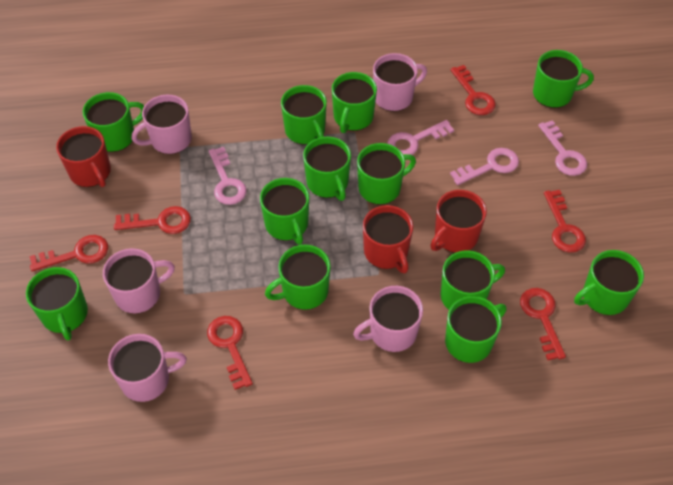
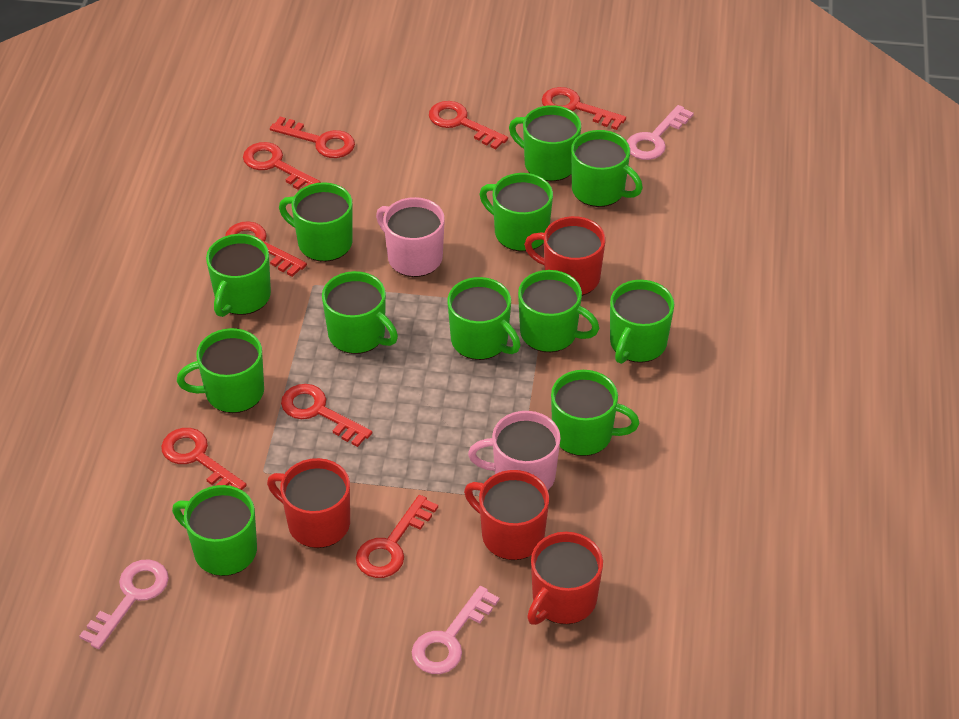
pink key: [209,147,246,205] [387,120,454,155] [450,148,519,185] [538,120,587,176] = 4 -> [79,559,169,649] [412,586,499,674] [627,105,694,160] = 3
pink mug: [103,248,175,314] [108,334,187,402] [132,95,192,154] [353,286,423,352] [373,53,427,111] = 5 -> [376,197,445,277] [468,411,561,490] = 2
red key: [29,235,108,272] [114,206,191,234] [207,316,253,390] [450,65,496,115] [520,288,566,360] [544,190,586,253] = 6 -> [161,428,247,490] [225,221,307,277] [243,142,321,189] [270,116,355,158] [281,384,372,447] [356,495,438,578] [429,101,508,149] [542,87,626,130] = 8
red mug: [56,126,111,187] [363,205,413,273] [430,190,487,253] = 3 -> [267,458,350,548] [464,470,549,560] [524,216,606,296] [527,532,603,625] = 4

